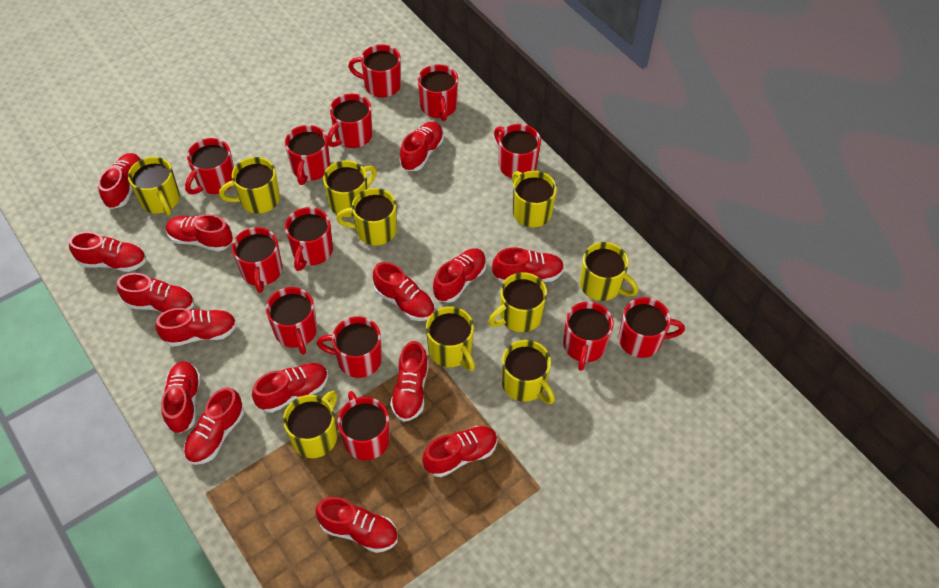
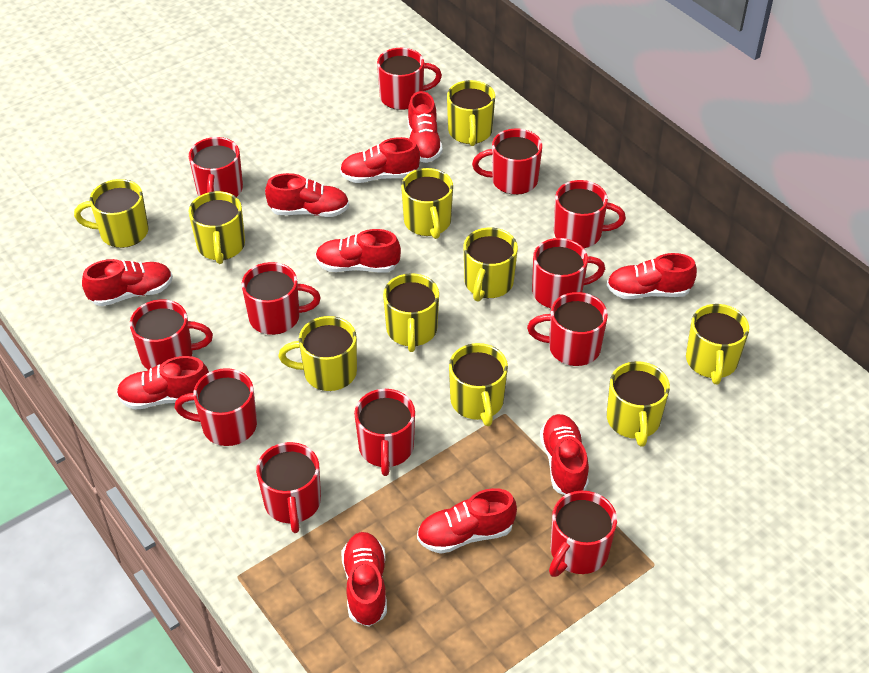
red mug: [185,138,234,195] [232,227,282,293] [266,287,317,355] [285,125,330,185] [285,207,333,271] [317,316,382,378] [327,93,373,148] [338,391,390,460] [348,44,401,98] [418,64,458,121] [494,124,541,178] [563,302,614,371] [619,297,685,358] = 13 -> [130,299,213,370] [174,368,257,446] [189,137,243,197] [241,262,321,335] [256,442,321,533] [354,389,415,476] [377,48,442,110] [472,128,542,195] [527,292,608,366] [532,238,605,308] [549,490,617,577] [554,180,626,248] = 12
red shoe: [69,232,146,272] [98,153,141,209] [117,273,194,312] [155,308,237,347] [161,361,201,434] [166,214,233,252] [183,387,244,465] [252,363,328,413] [315,497,398,553] [373,262,435,321] [390,341,429,422] [399,122,444,171] [422,426,498,477] [433,248,487,303] [492,247,564,283] = 15 -> [82,259,173,306] [117,356,209,410] [265,173,349,217] [315,229,401,273] [340,137,420,183] [342,532,387,626] [408,91,442,163] [417,488,517,554] [540,414,589,495] [607,253,697,299] = 10

